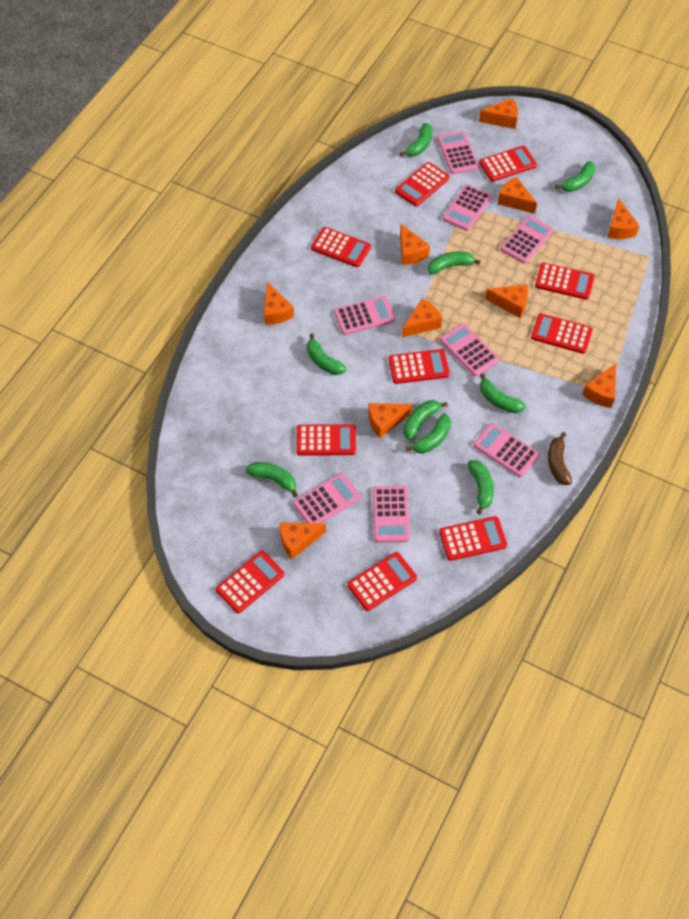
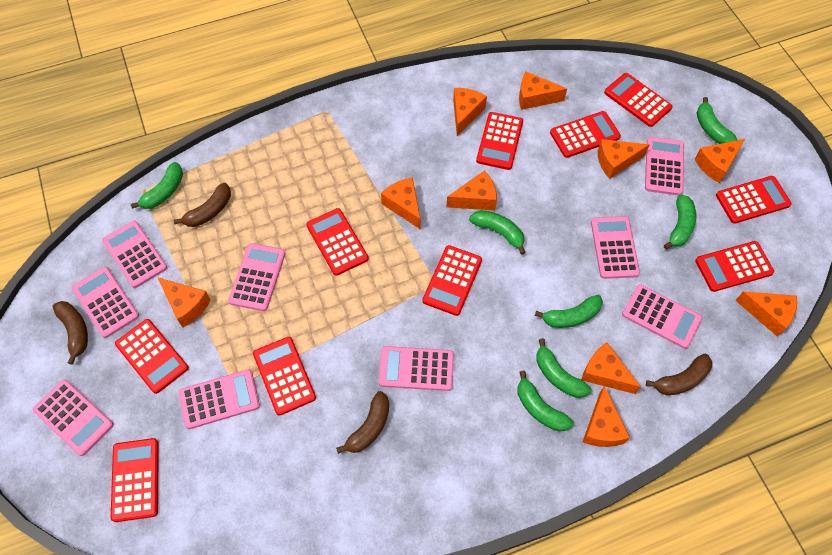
brown banana: [548,432,572,485] = 1 -> [53,301,88,365] [174,183,231,227] [336,391,389,454] [646,354,712,395] = 4
green banana: [245,462,298,497] [307,333,347,375] [400,123,432,157] [403,400,448,440] [406,413,451,453] [428,252,481,274] [468,460,494,514] [480,373,526,413] [555,161,596,192] = 9 -> [131,162,183,209] [469,210,526,255] [517,371,574,431] [535,295,603,328] [536,338,591,398] [664,194,696,249] [697,97,737,144] = 7
pink calculator: [293,473,361,523] [334,296,395,335] [373,486,410,543] [437,131,479,174] [440,323,499,377] [443,184,492,231] [473,423,539,477] [501,216,553,264] = 8 -> [33,379,114,456] [72,267,139,338] [102,221,168,288] [179,369,260,429] [228,243,286,311] [379,346,454,391] [591,216,640,279] [622,284,703,349] [645,137,684,195] = 9

